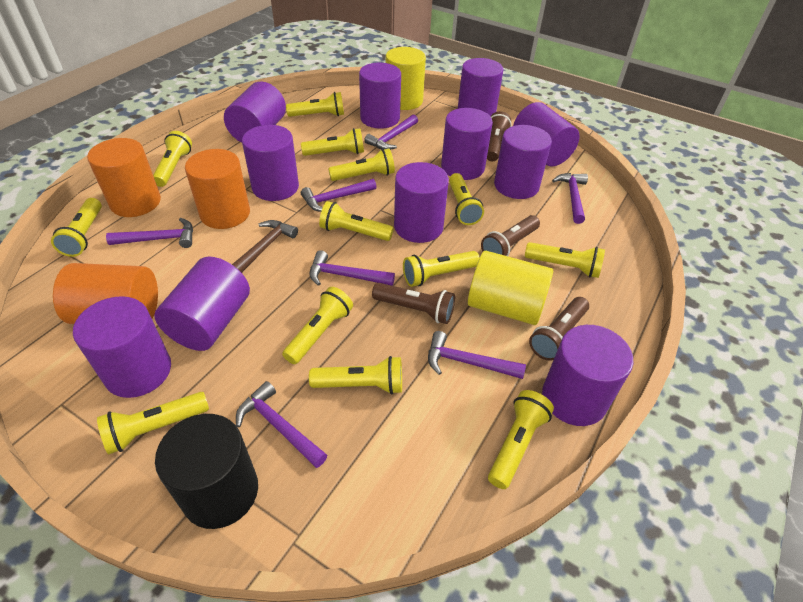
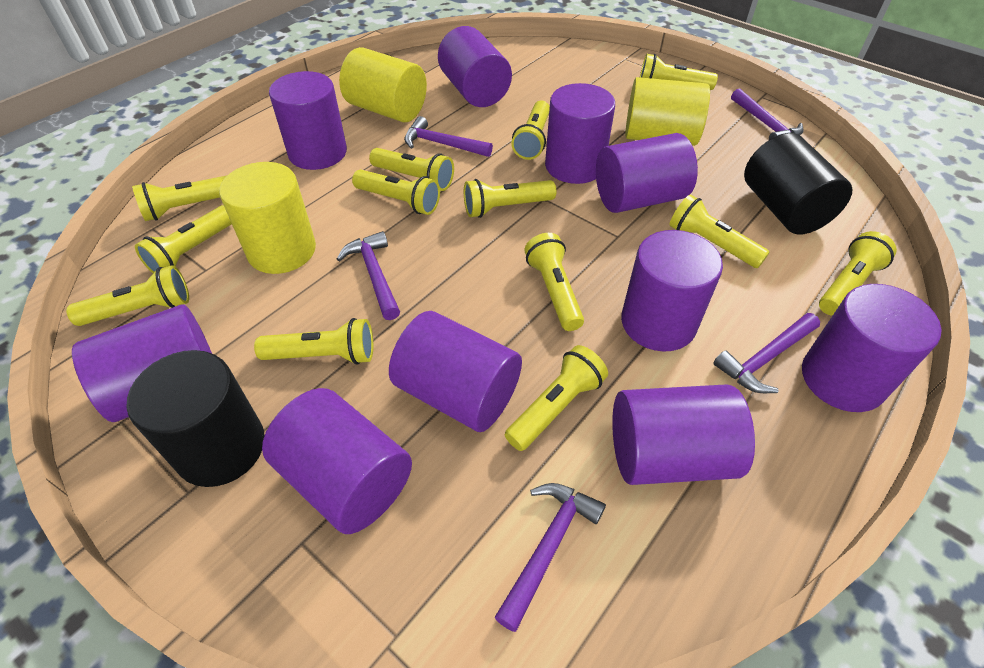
black cylinder: [155,414,258,529] = 1 -> [127,350,265,487] [744,133,852,235] = 2
brown flashlight: [372,283,455,324] [481,215,540,256] [487,111,512,161] [529,297,589,361] = 4 -> none = 0
brown hammer: [232,220,298,273] = 1 -> none = 0
orange cylinder: [53,263,158,324] [87,138,161,217] [185,149,250,229] = 3 -> none = 0
purple cylinder: [73,296,171,398] [154,257,250,351] [224,82,286,143] [242,125,299,201] [359,63,401,129] [394,162,449,243] [441,108,493,180] [458,58,503,116] [494,125,552,199] [513,102,580,167] [542,325,633,426] = 11 -> [72,304,212,422] [262,388,412,534] [269,71,347,170] [389,311,522,432] [438,26,512,107] [545,83,615,184] [596,133,698,213] [612,384,755,485] [621,230,723,352] [802,284,942,412] = 10
purple hammer: [106,218,193,248] [236,381,327,468] [301,179,377,212] [309,250,395,286] [364,114,418,150] [428,331,526,379] [552,173,588,224] = 7 -> [337,231,400,320] [404,116,493,157] [495,483,606,632] [713,313,820,393] [731,88,804,140] = 5
yellow cylinder: [386,47,426,110] [468,251,553,325] = 2 -> [219,162,316,274] [339,47,427,123] [625,77,710,146] = 3

